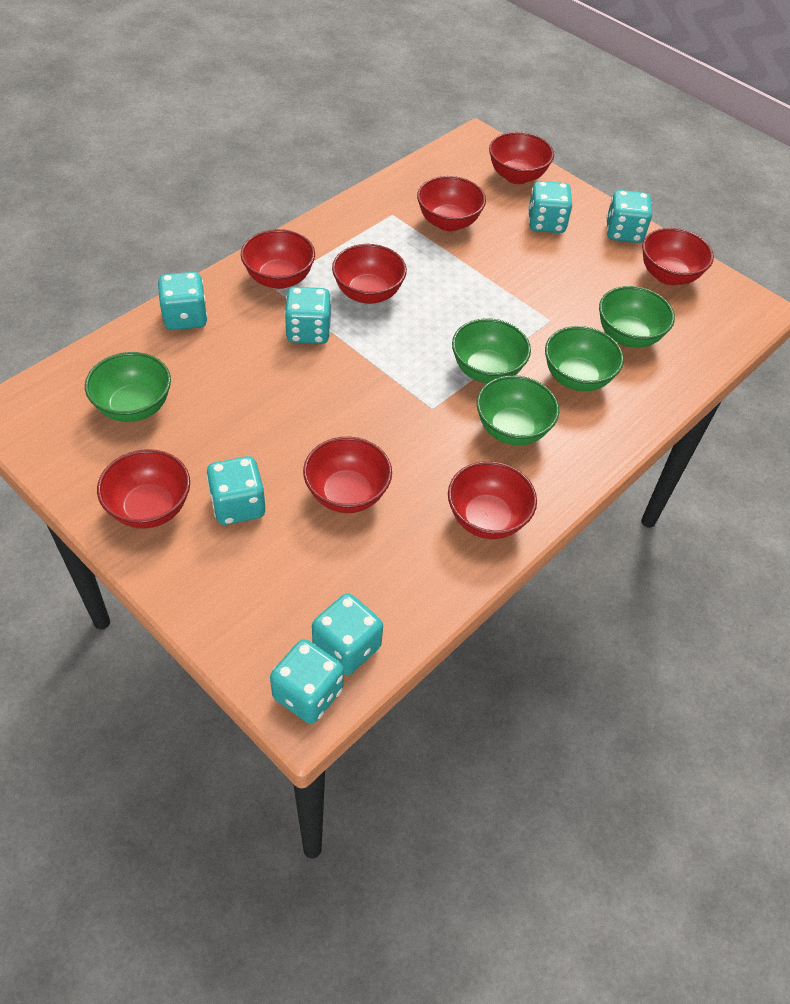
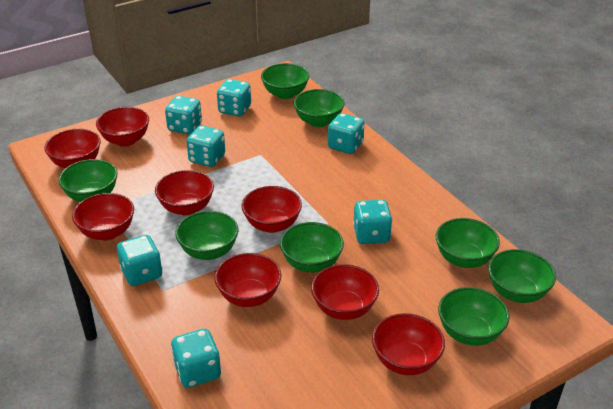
green bowl: [85,352,171,422] [452,318,531,383] [477,375,559,445] [545,326,624,391] [599,286,675,348] = 5 -> [58,159,118,202] [175,211,238,260] [261,63,309,99] [280,222,344,273] [293,89,344,127] [436,218,500,268] [438,287,509,346] [488,249,556,303] = 8

